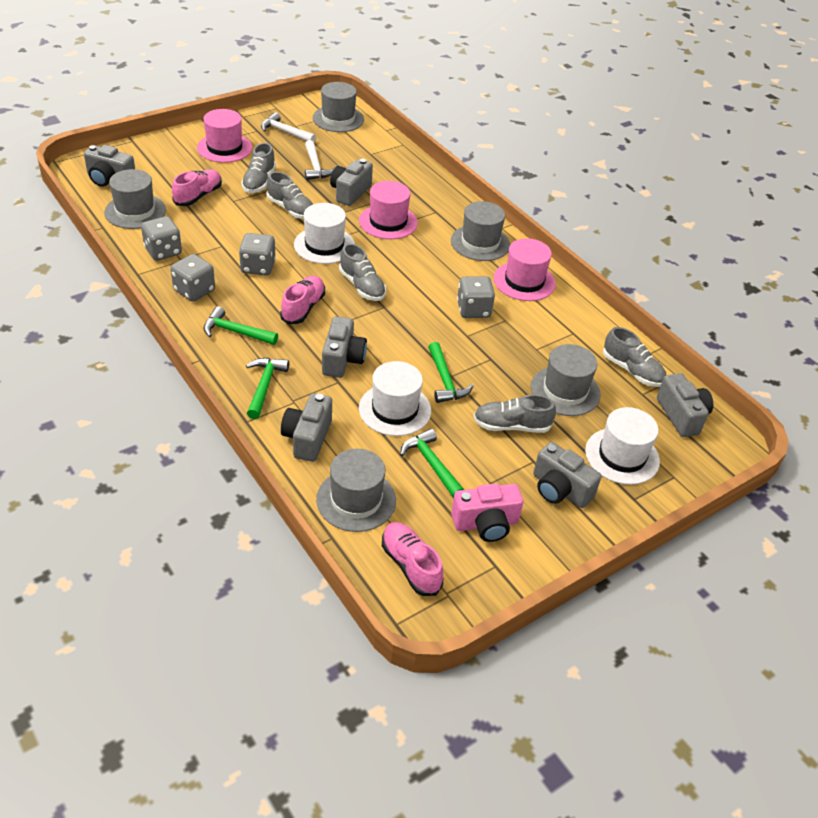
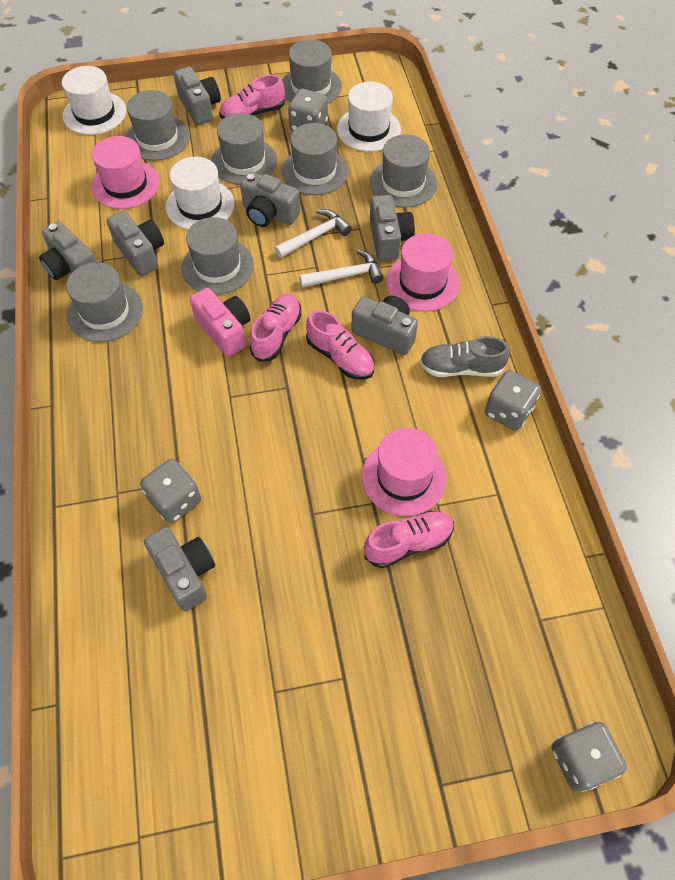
green hammer: [203,306,278,345] [246,358,289,419] [400,429,464,498] [428,342,474,403] = 4 -> none = 0
grey camera: [84,145,135,187] [281,393,332,462] [322,316,367,378] [330,159,373,206] [533,442,602,508] [657,373,713,437] = 6 -> [39,221,96,280] [107,211,164,276] [144,527,215,611] [174,67,221,125] [240,172,300,227] [351,295,418,355] [370,195,415,261] = 7
grey hat: [104,169,166,229] [313,82,364,132] [316,449,396,532] [451,201,510,261] [531,344,601,416] = 5 -> [66,262,143,342] [125,90,190,161] [181,217,254,295] [211,113,277,185] [282,40,342,103] [282,123,348,195] [370,135,437,208] = 7
grey shoe: [241,143,276,193] [266,171,313,219] [339,243,386,301] [474,394,556,433] [603,327,666,387] = 5 -> [420,336,510,377] = 1
pink shoe: [172,169,222,206] [280,276,325,324] [382,522,444,596] = 3 -> [219,75,285,119] [250,294,301,362] [306,310,374,380] [364,511,454,568] = 4

